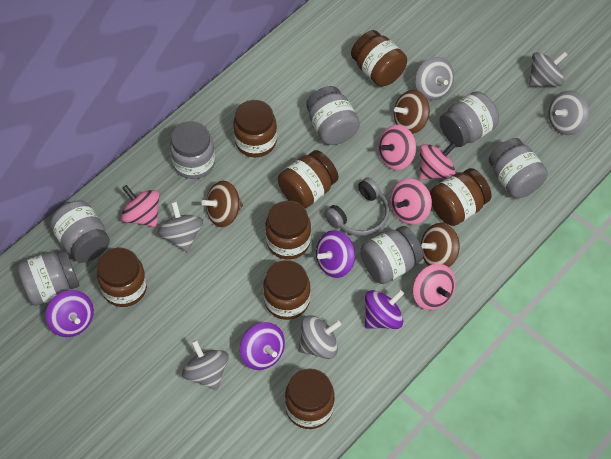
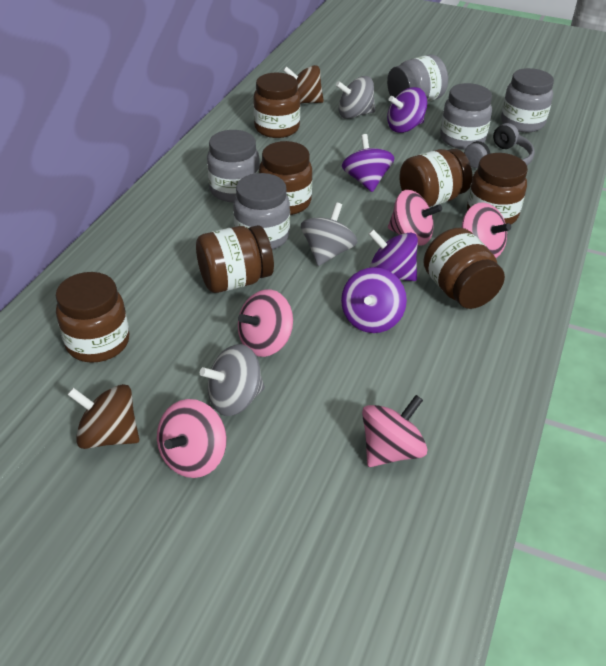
brown jar: [97,248,147,307] [233,100,277,157] [263,260,311,320] [265,201,311,260] [278,150,338,209] [285,368,335,429] [351,30,407,87] [430,168,492,226] = 8 -> [56,272,129,363] [196,225,274,293] [253,73,300,138] [259,141,312,215] [399,149,472,207] [423,228,505,309] [467,153,528,225] = 7
brown spinning top: [201,181,243,227] [394,90,430,134] [421,223,460,267] = 3 -> [67,384,139,449] [283,65,324,104] = 2
grey jar: [17,249,79,306] [50,201,110,263] [170,121,215,179] [306,86,360,145] [360,226,423,284] [439,91,499,147] [489,138,548,198] = 7 -> [207,130,260,202] [233,173,290,250] [387,55,448,102] [440,83,492,149] [501,68,554,132] = 5
grey spinning top: [157,201,203,253] [182,340,229,390] [299,315,341,359] [415,57,454,100] [529,51,568,87] [548,90,589,135] = 6 -> [200,344,265,416] [301,202,358,266] [336,76,375,119] = 3

